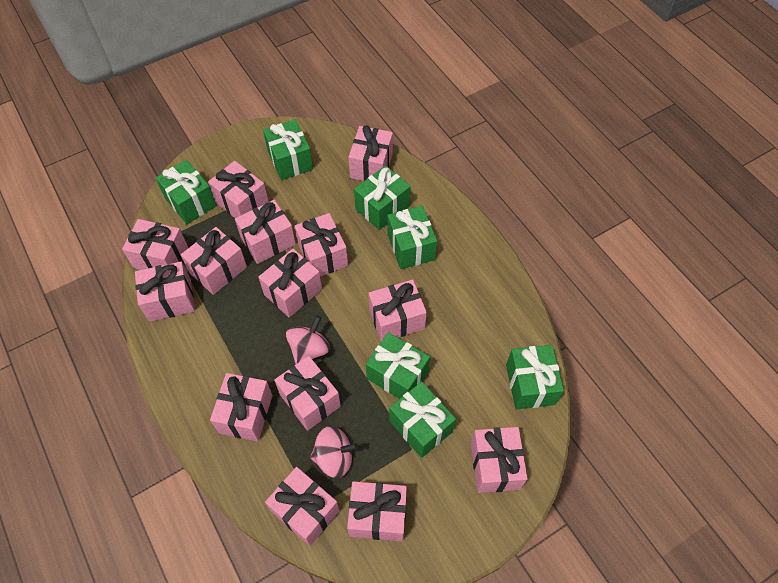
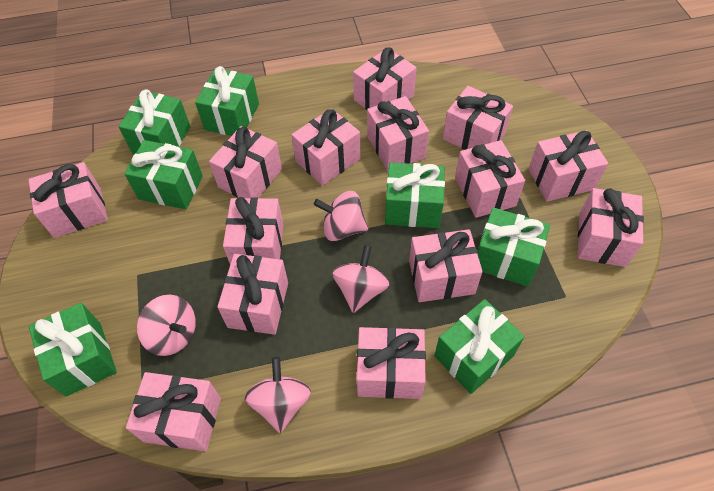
pink spinning top: [286,316,330,364] [310,426,359,478] = 2 -> [137,295,196,356] [245,357,311,433] [314,191,368,241] [332,245,389,313] = 4

